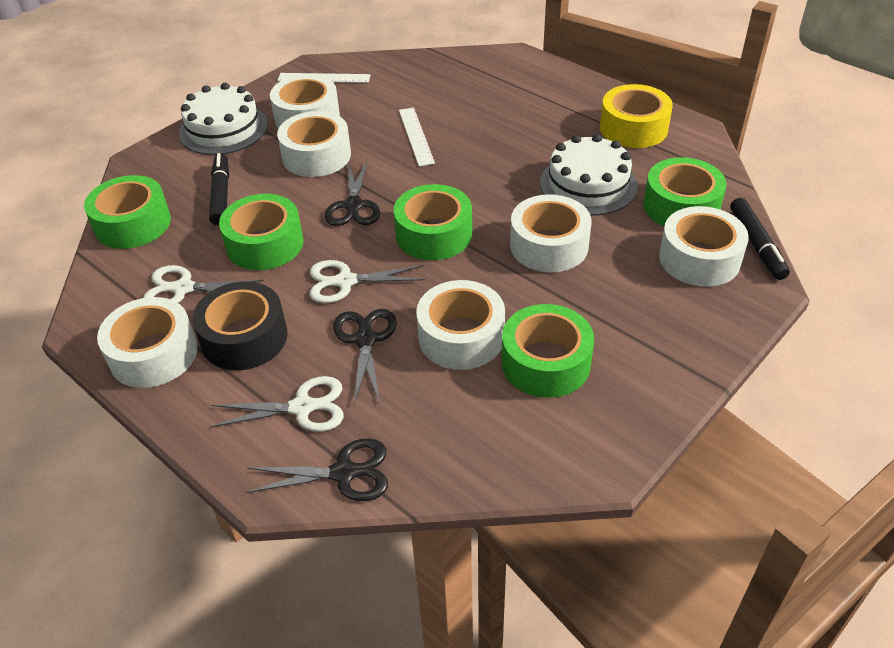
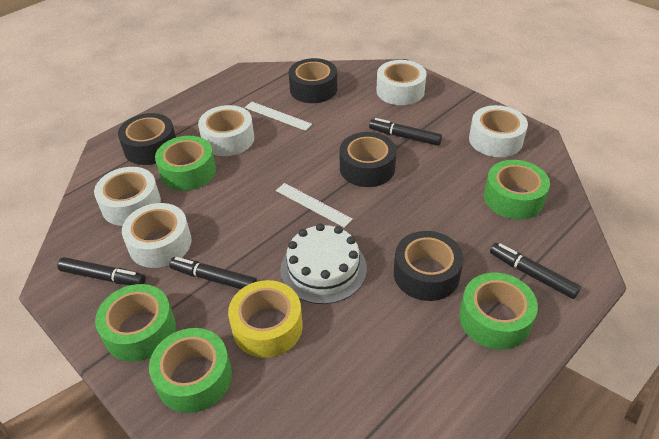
black marker: [209,153,229,225] [730,198,790,280] = 2 -> [57,257,146,285] [169,257,257,289] [369,118,442,146] [490,243,581,299] = 4
black scissors: [246,438,388,501] [325,161,380,226] [333,309,397,404] = 3 -> none = 0
black tape: [193,281,287,370] = 1 -> [118,113,176,165] [289,58,337,103] [339,132,396,187] [394,231,464,301] = 4
white cake: [179,83,268,155] [540,134,638,216] = 2 -> [280,223,367,304] = 1
white scissors: [143,265,264,303] [210,376,344,432] [310,260,425,303] = 3 -> none = 0
white tape: [97,297,197,388] [270,74,340,128] [277,111,351,177] [416,280,505,370] [510,194,591,272] [659,206,749,287] = 6 -> [94,167,161,226] [122,203,192,268] [198,105,254,156] [376,60,427,105] [469,105,528,157] = 5

